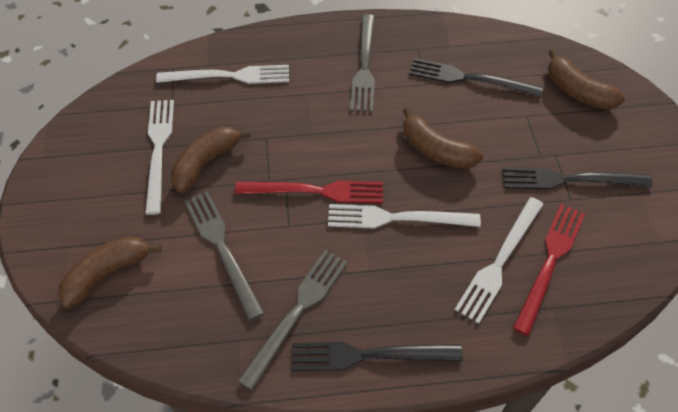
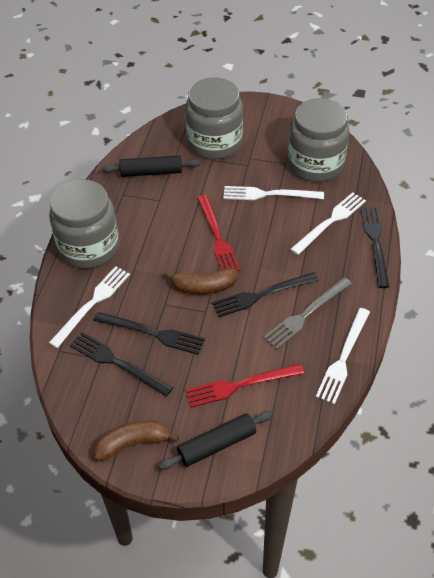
black fork: [292,342,463,371] [409,58,543,97] [502,167,652,190] = 3 -> [70,332,173,397] [94,312,205,355] [212,272,319,317] [361,207,389,288] = 4
black rolling pin: none = 0 -> [102,155,200,177] [159,411,273,470] = 2
brown banana: [58,236,161,309] [170,127,251,193] [403,107,483,169] [548,50,625,110] = 4 -> [94,420,179,461] [164,268,238,294] = 2
grey fork: [185,191,264,320] [238,250,348,390] [350,14,375,112] = 3 -> [263,277,352,349] = 1
grey jar: none = 0 -> [49,179,119,269] [185,77,243,160] [288,98,349,182] = 3

